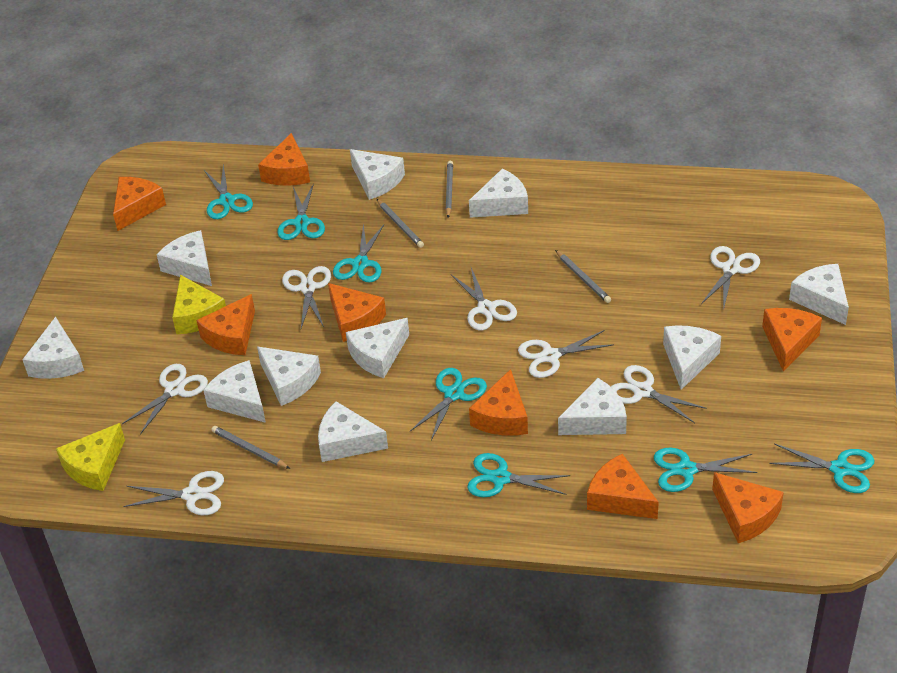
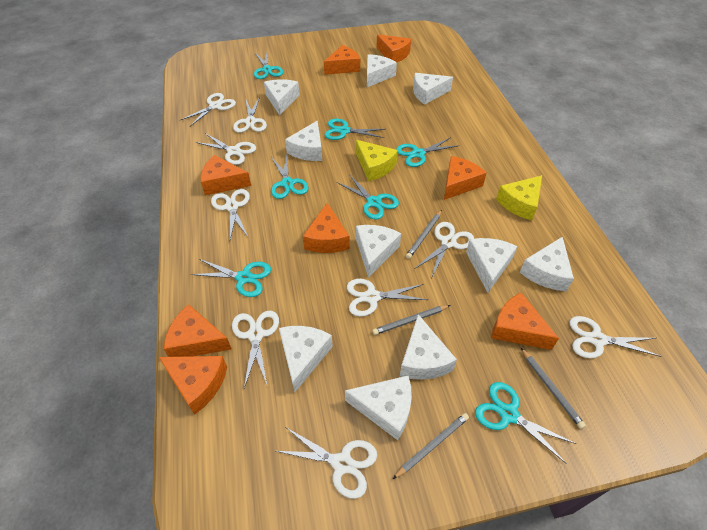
white cheese: [22,317,84,379] [156,230,212,286] [203,360,266,423] [257,346,321,406] [318,401,388,462] [346,318,409,378] [350,149,405,200] [469,168,528,218] [558,378,627,435] [663,325,721,390] [789,264,849,325] = 11 -> [264,79,300,115] [279,326,333,392] [285,121,322,161] [345,376,412,440] [356,225,401,278] [367,54,397,87] [400,314,457,380] [413,73,453,105] [466,238,518,293] [520,237,574,291] = 10
white scissors: [122,364,208,435] [123,471,224,515] [282,266,331,328] [451,268,517,330] [518,330,614,378] [611,365,707,423] [701,246,760,311] = 7 -> [181,93,236,126] [195,133,256,165] [211,189,250,239] [232,311,279,388] [233,97,267,133] [276,428,377,499] [347,279,428,316] [414,222,474,278] [570,316,662,358] = 9

